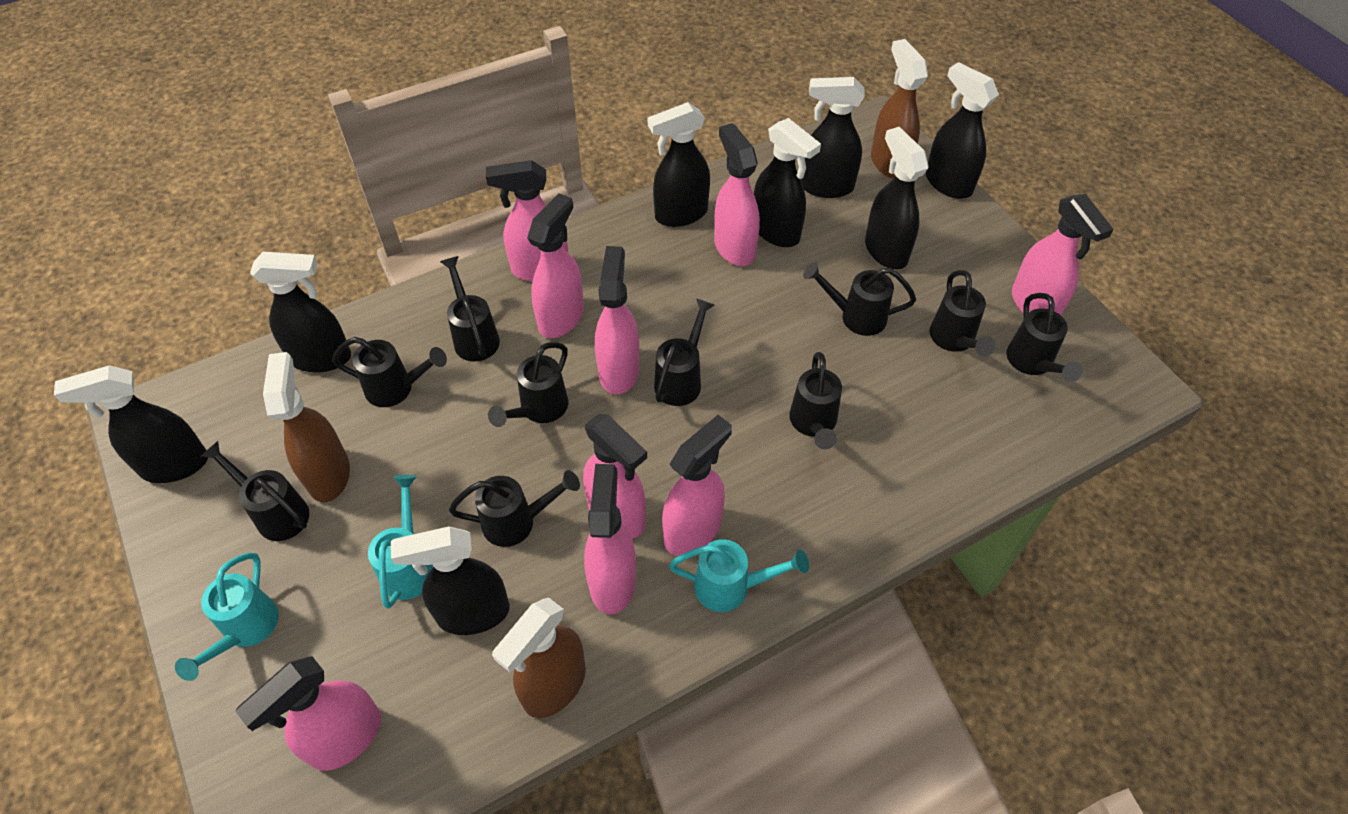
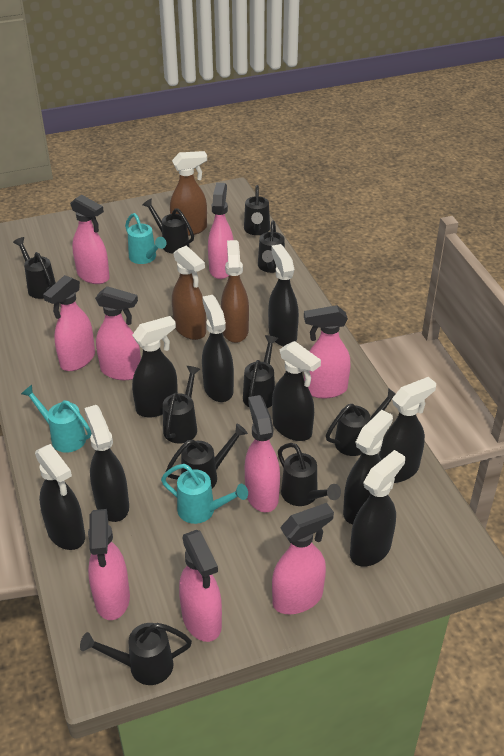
black spray bottle: [54,365,208,483] [250,252,351,373] [391,527,510,635] [648,102,710,227] [754,118,821,247] [800,77,865,198] [865,127,929,270] [926,62,999,199] = 8 -> [35,444,85,550] [84,405,129,522] [132,316,178,417] [202,295,234,402] [268,244,299,346] [272,341,321,441] [343,410,393,524] [350,450,405,567] [379,377,436,483] = 9

